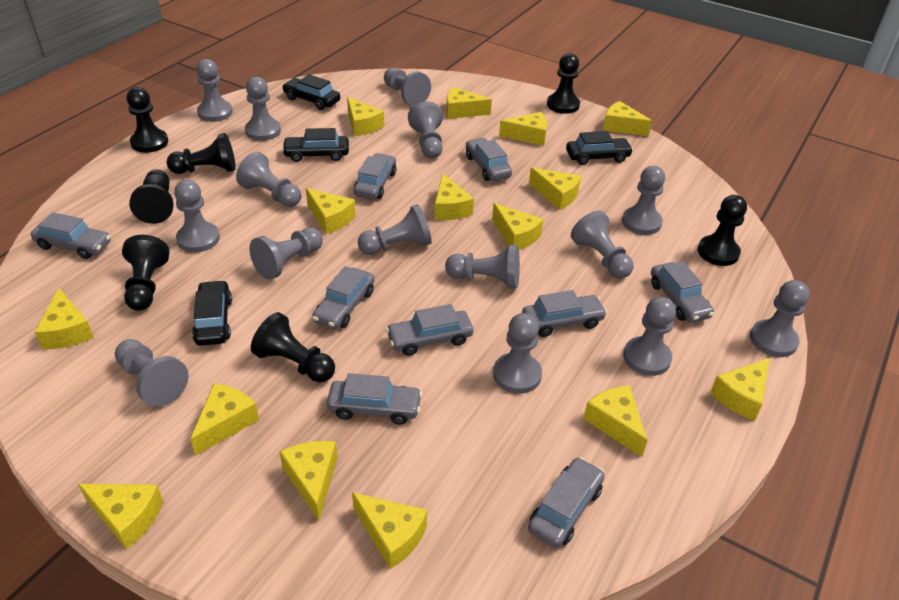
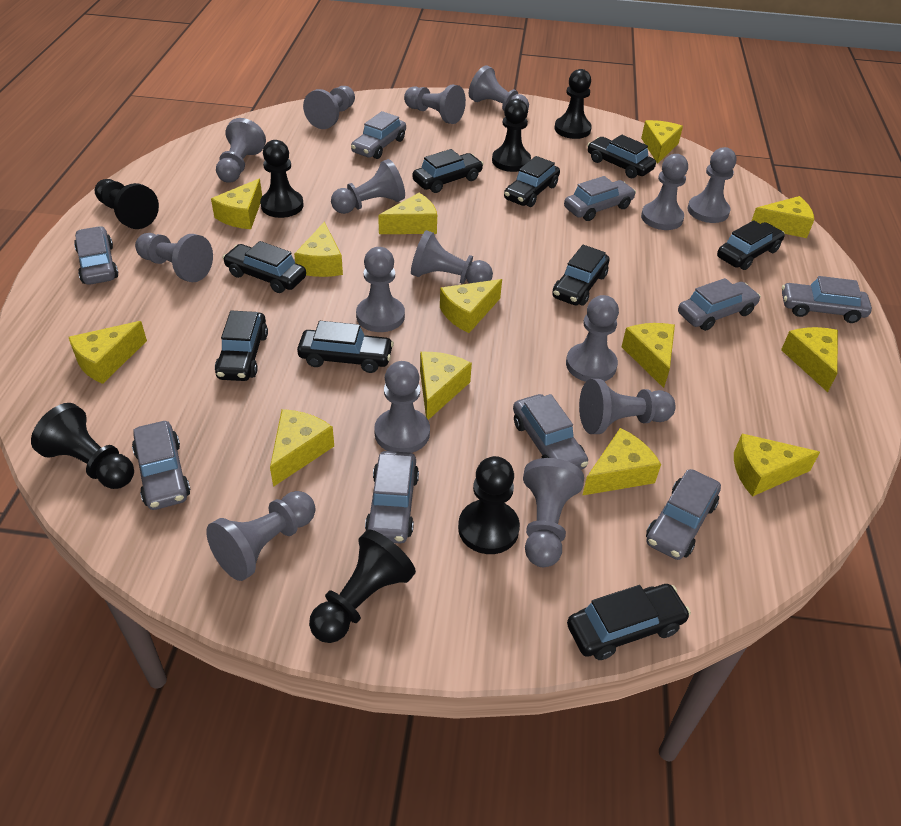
black car: [192,280,232,346] [282,74,340,110] [282,128,349,162] [566,131,633,165] = 4 -> [215,311,268,381] [223,241,306,293] [297,321,394,373] [412,149,483,193] [504,156,560,207] [552,245,610,305] [567,584,691,660] [587,135,656,178] [717,220,785,270] = 9
yellow cheese: [35,288,94,349] [78,484,163,549] [190,383,259,456] [280,441,337,521] [306,188,356,234] [347,97,384,136] [352,492,427,569] [434,173,474,220] [446,87,492,119] [492,203,543,250] [499,112,547,146] [529,168,581,210] [583,385,648,457] [603,101,652,136] [710,358,770,421] = 15 -> [69,321,147,384] [211,179,262,229] [270,409,334,487] [294,222,343,277] [378,193,437,234] [420,352,472,420] [440,279,502,333] [582,428,661,496] [622,323,675,388] [641,120,683,164] [734,434,820,497] [752,196,814,238] [781,327,838,392] = 13

